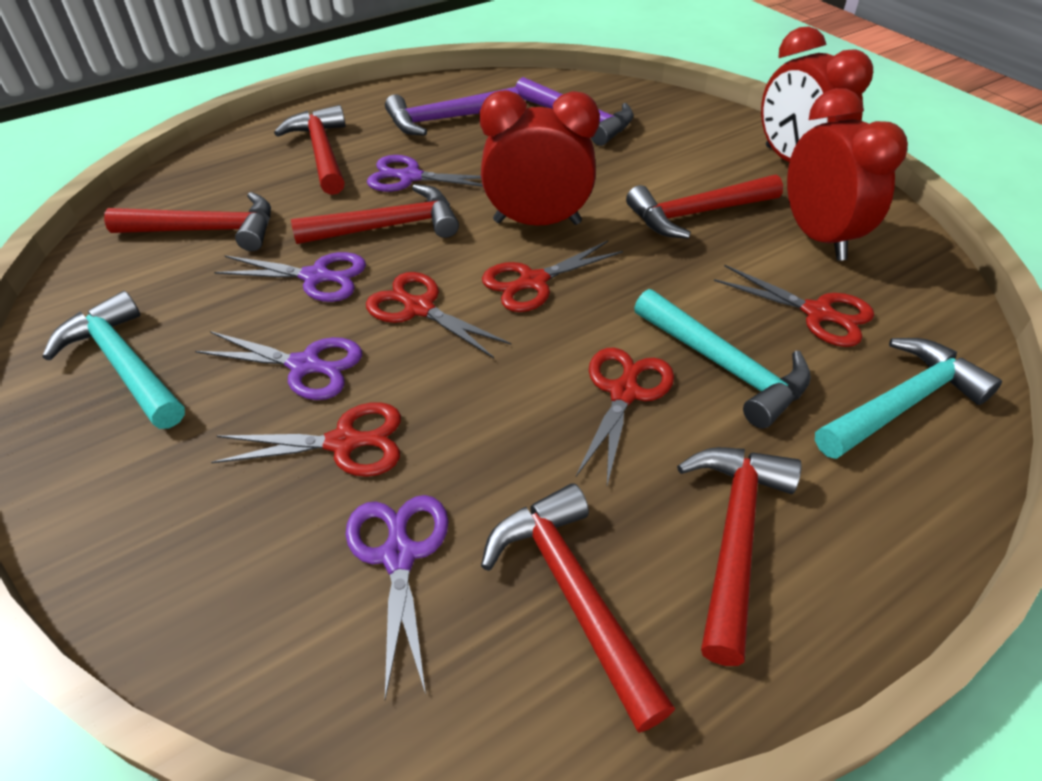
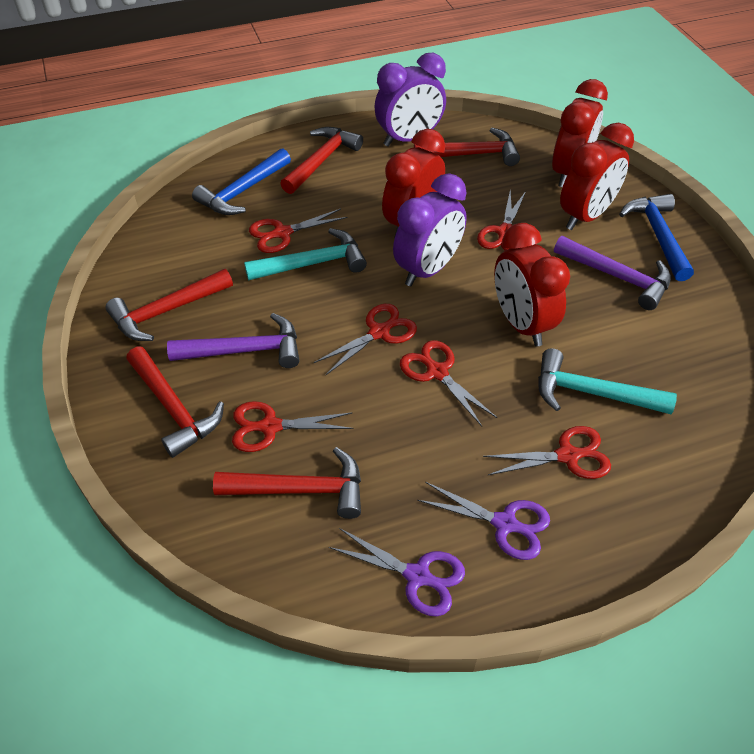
blue hammer: none = 0 -> [192,148,291,215] [619,194,694,281] = 2
purple clock: none = 0 -> [375,53,446,147] [393,173,467,286] = 2
purple scissors: [195,331,362,400] [214,252,366,302] [346,495,449,699] [367,155,483,192] = 4 -> [329,528,465,616] [417,482,550,560] = 2
red clock: [479,90,600,226] [761,26,873,162] [787,88,908,261] = 3 -> [382,129,445,239] [494,223,570,347] [552,79,608,187] [560,123,634,230] = 4
red hammer: [104,192,271,251] [274,105,345,195] [291,184,459,244] [481,483,675,733] [626,174,783,239] [677,447,802,666] = 6 -> [105,269,233,341] [126,347,224,458] [213,447,361,519] [280,127,363,194] [414,128,520,166] = 5
red scissors: [211,402,401,477] [366,272,511,358] [482,241,623,312] [576,348,674,485] [714,265,874,347] = 5 -> [232,401,353,452] [249,208,348,253] [314,304,417,375] [400,340,497,426] [477,190,526,250] [483,426,611,479] = 6
turquoise hammer: [43,291,185,429] [634,289,811,429] [815,338,1002,459] = 3 -> [244,228,367,280] [538,349,677,414] = 2

